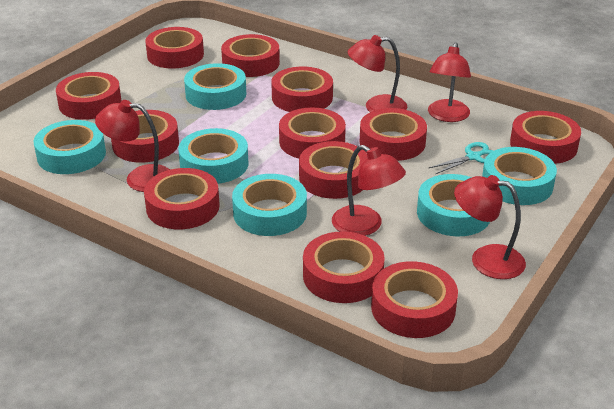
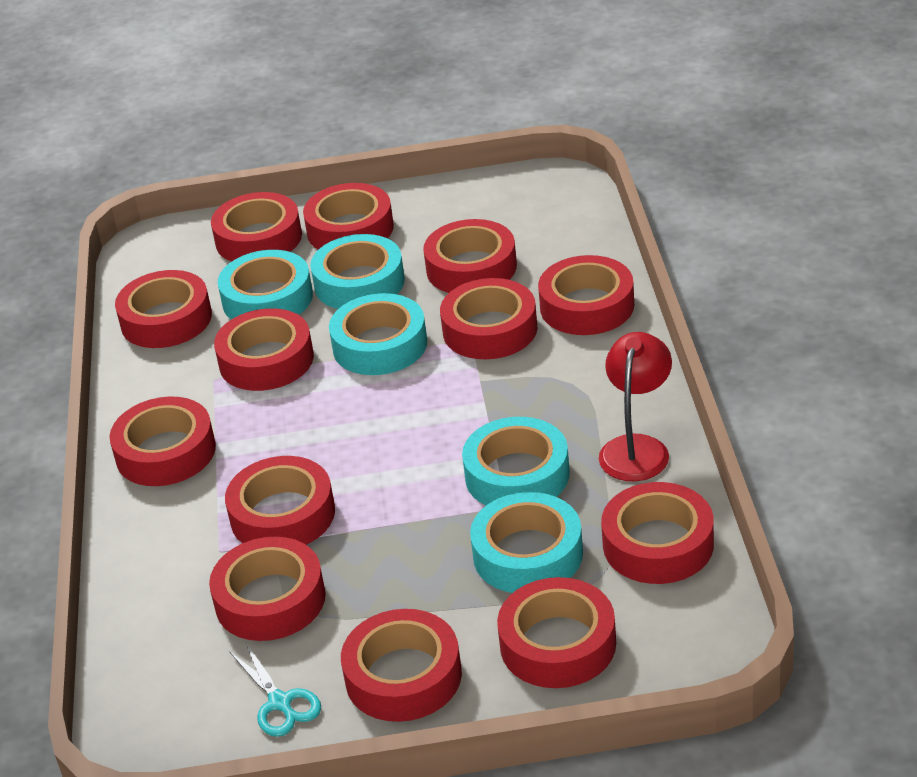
red lamp: [95,100,170,192] [332,145,406,236] [348,35,407,112] [428,42,471,122] [454,175,526,279] = 5 -> [599,332,672,481] = 1
red tape: [56,72,121,120] [111,110,179,163] [144,168,220,229] [145,27,204,68] [221,34,280,77] [271,67,333,112] [279,108,346,159] [299,141,368,199] [303,231,385,303] [360,108,427,161] [371,261,458,338] [510,111,581,164] = 12 -> [109,397,216,486] [115,270,212,348] [209,537,326,641] [211,192,302,261] [214,308,314,391] [225,456,335,545] [303,183,394,250] [341,609,462,722] [423,219,517,293] [440,278,537,359] [497,577,616,688] [538,255,634,335] [601,482,714,584] = 13
turquoise tape: [33,120,106,174] [178,128,248,184] [184,63,246,110] [232,174,307,236] [417,174,490,236] [482,147,557,205] = 6 -> [218,250,313,319] [310,234,405,309] [329,293,427,375] [462,417,570,505] [470,492,583,593] = 5

